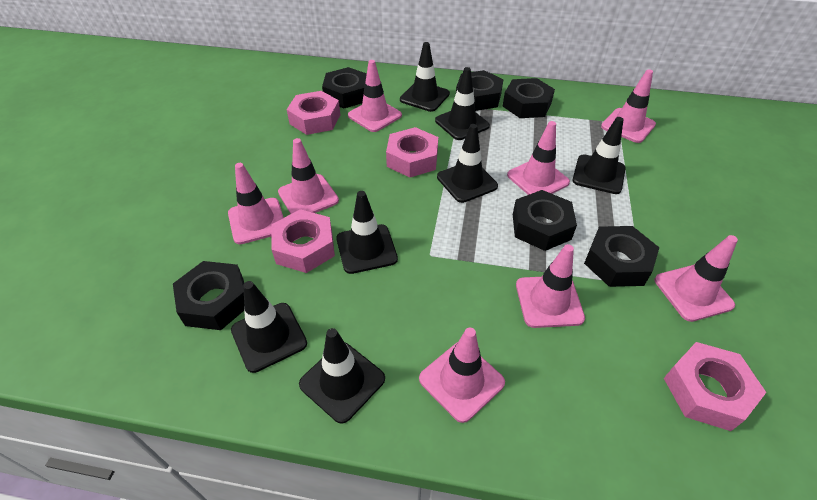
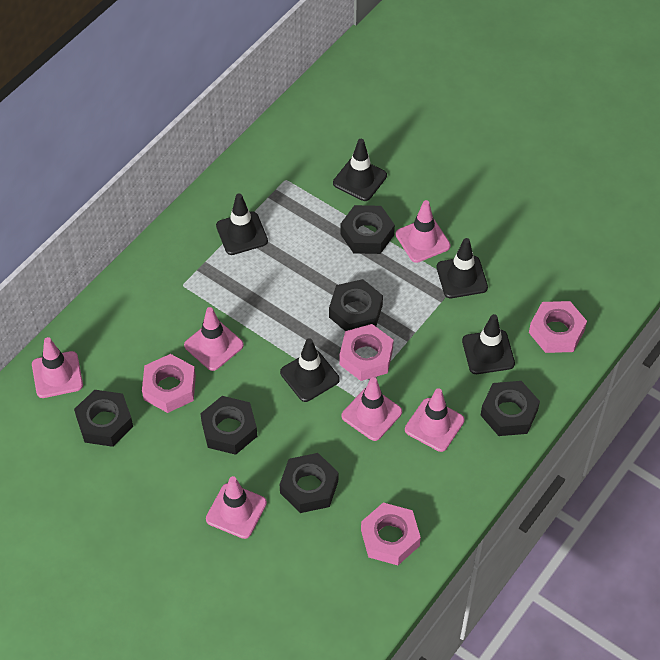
black traffic cone: [231,281,307,373] [299,328,385,424] [336,191,398,274] [400,42,450,112] [435,67,490,140] [437,124,498,203] [572,117,626,194] = 7 -> [216,194,268,255] [280,338,340,402] [333,139,387,201] [436,238,488,298] [462,314,515,374] = 5
pink traffic cone: [228,163,284,244] [278,138,339,214] [348,60,402,132] [419,328,505,423] [507,121,570,195] [516,244,585,328] [601,69,656,143] [655,235,738,322] = 8 -> [32,337,83,398] [184,307,244,371] [206,476,267,539] [341,377,402,441] [396,200,451,263] [405,388,465,452] = 6

